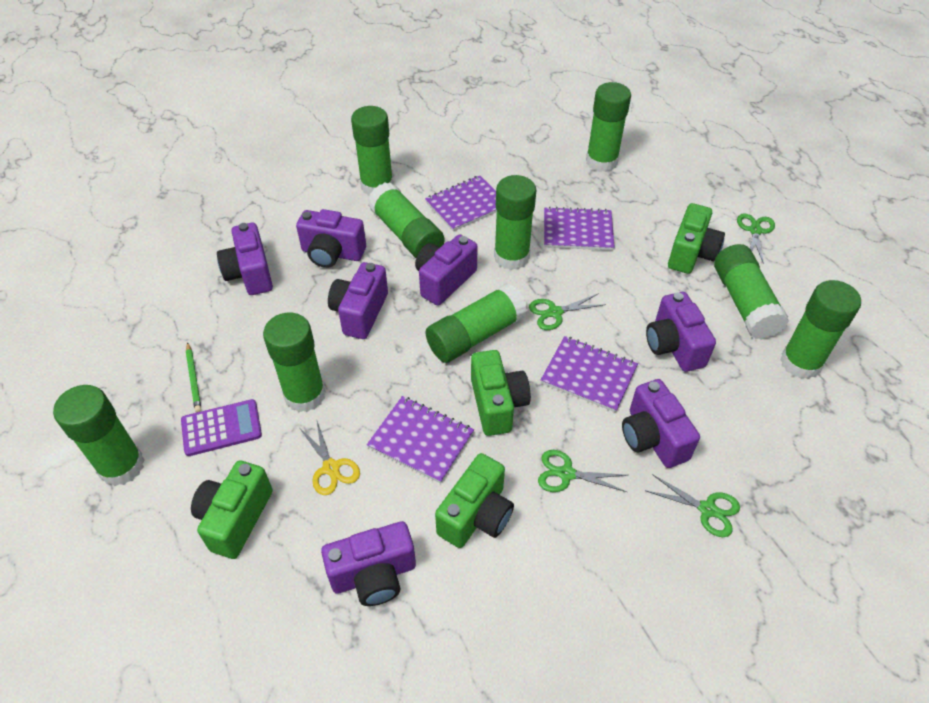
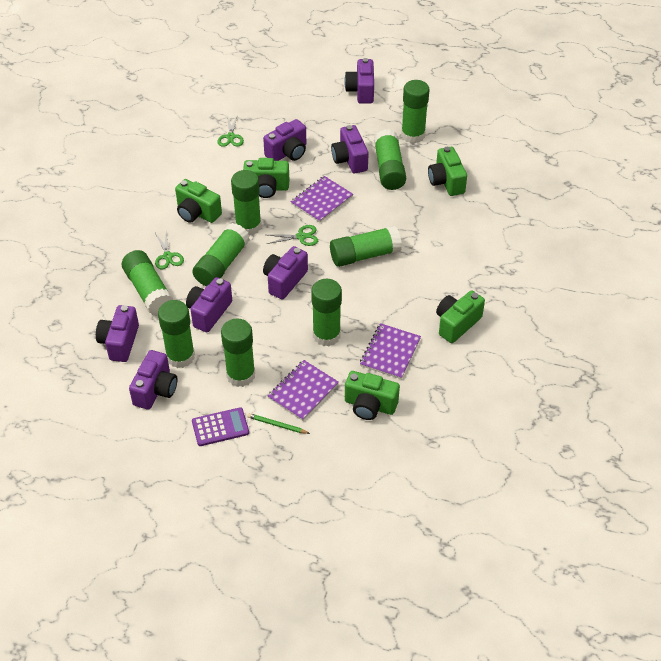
green camera: [191,461,273,559] [435,453,514,548] [471,350,531,436] [668,203,725,274] = 4 -> [175,179,222,223] [243,158,289,198] [345,371,400,420] [428,147,467,196] [436,291,485,343] = 5
green scissors: [529,293,606,330] [538,450,627,492] [645,474,740,537] [737,213,775,264] = 4 -> [155,231,184,270] [217,114,244,147] [267,225,318,246] = 3
purple notebook: [367,396,474,483] [425,176,497,231] [541,336,638,412] [544,207,615,250] = 4 -> [268,360,339,421] [291,176,353,223] [360,323,421,379] = 3
yellow scissors: [299,421,360,495] = 1 -> none = 0

